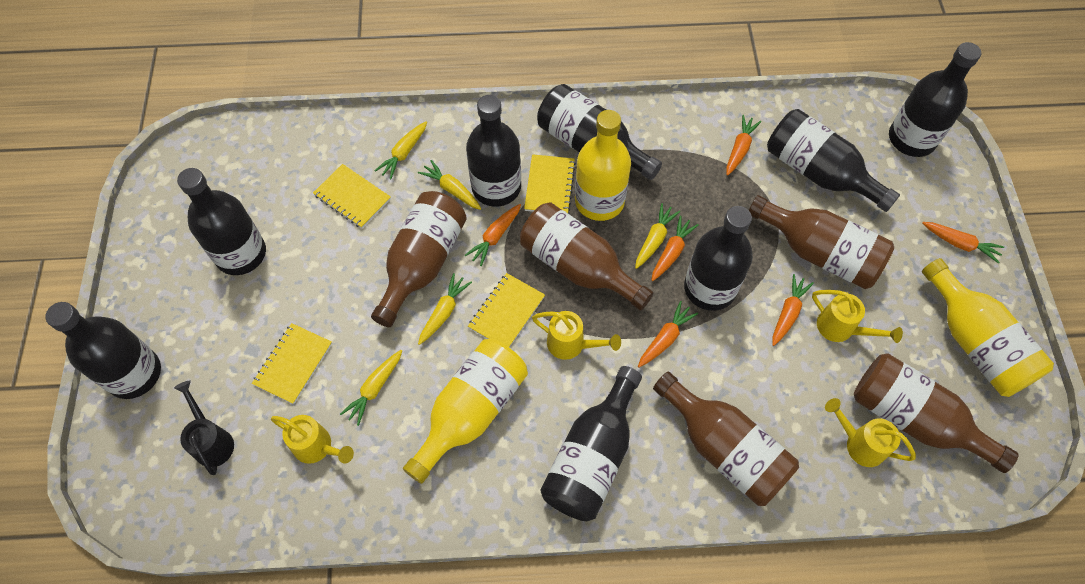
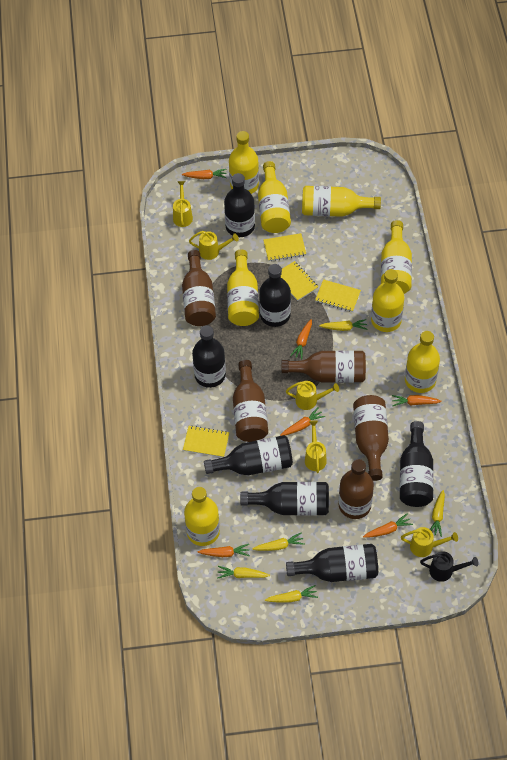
black bottle: [45,302,161,399] [177,168,266,275] [466,95,521,207] [537,84,662,180] [540,366,642,521] [684,206,753,311] [767,109,900,212] [889,42,981,157] = 8 -> [192,325,226,388] [204,435,293,475] [224,173,255,237] [240,482,329,515] [259,264,291,327] [286,544,378,582] [400,421,434,507] = 7
yellow bottle: [403,339,528,484] [575,110,631,221] [922,258,1054,397] = 3 -> [184,487,220,546] [227,249,259,326] [229,131,259,194] [258,161,291,233] [302,186,381,217] [371,269,404,332] [381,220,412,294] [405,331,440,393] = 8
yellow watering can: [271,415,354,464] [532,311,621,360] [812,290,903,343] [825,398,916,467] = 4 -> [173,181,193,227] [189,231,239,260] [286,381,339,410] [305,420,327,473] [401,527,458,557] = 5

